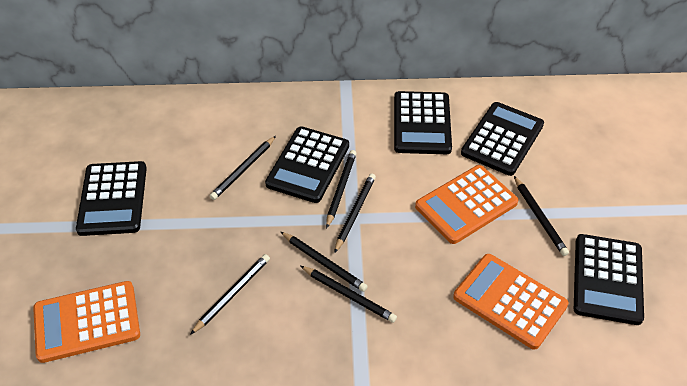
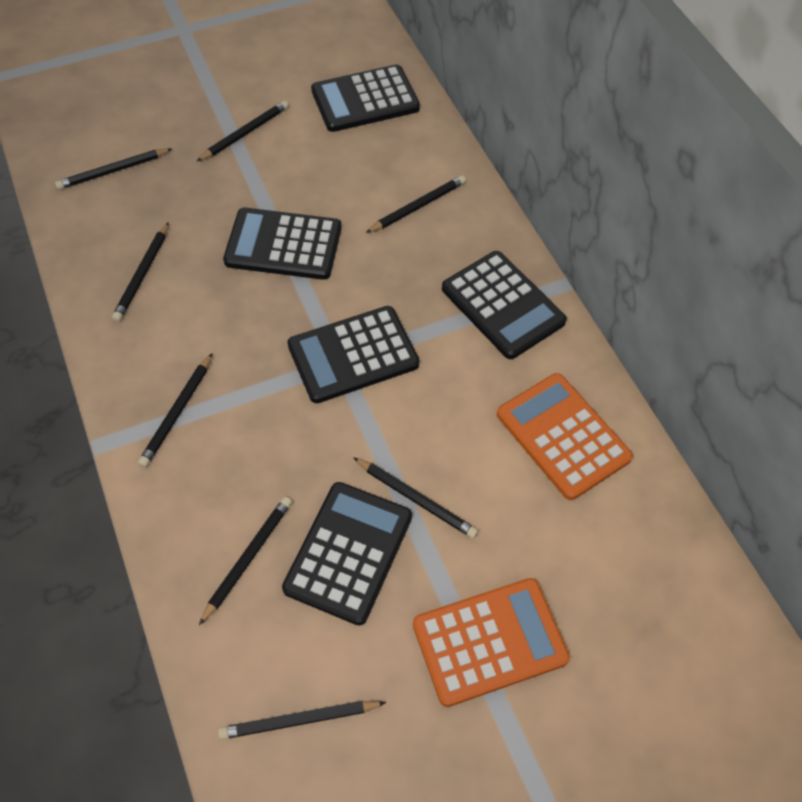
black pencil: [190,254,270,335] [210,136,276,200] [281,232,368,292] [301,266,397,323] [326,150,357,229] [334,173,376,253] [514,176,569,256] = 7 -> [55,148,173,190] [112,222,169,322] [138,353,212,467] [197,100,289,161] [199,497,292,625] [218,701,386,740] [353,457,478,539] [366,175,466,233] = 8
orange calculator: [33,281,140,363] [415,165,518,244] [453,254,569,350] = 3 -> [413,578,570,707] [497,373,633,500] = 2

